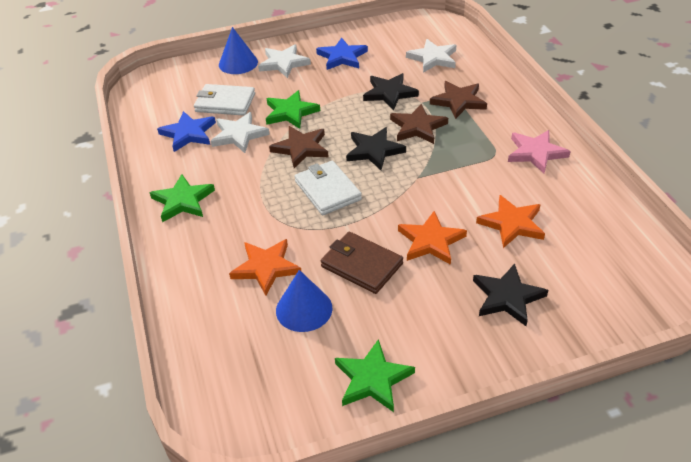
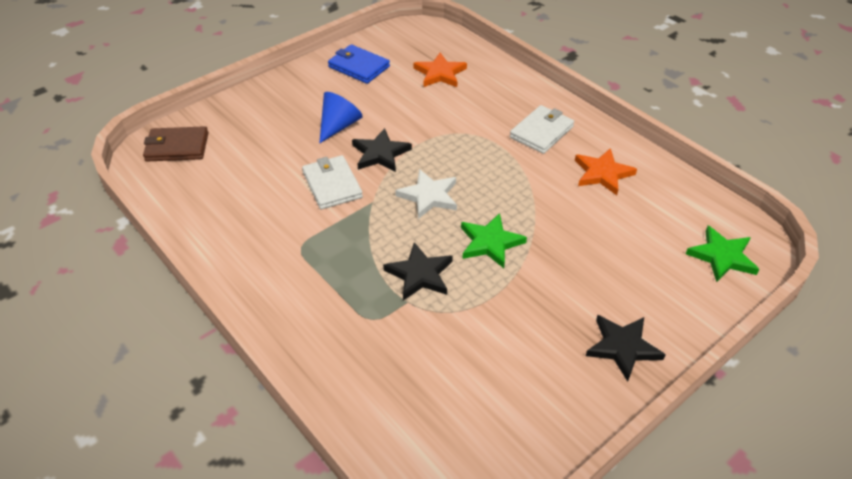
blue cone: [219,27,258,74] [276,270,333,332] = 2 -> [319,92,363,143] = 1
blue star: [157,111,216,152] [316,37,368,70] = 2 -> none = 0
blue wallet: none = 0 -> [328,44,390,84] = 1
brown star: [269,126,328,168] [390,104,448,144] [430,81,487,119] = 3 -> none = 0
green star: [149,174,215,222] [266,90,320,129] [335,339,415,412] = 3 -> [461,213,527,268] [686,226,759,282] = 2
orange star: [229,239,302,296] [398,211,467,265] [476,195,545,248] = 3 -> [413,52,467,87] [575,148,637,195] = 2
pink star: [508,130,571,174] = 1 -> none = 0
white star: [211,112,270,153] [258,44,311,78] [406,39,456,73] = 3 -> [395,169,457,219] = 1

